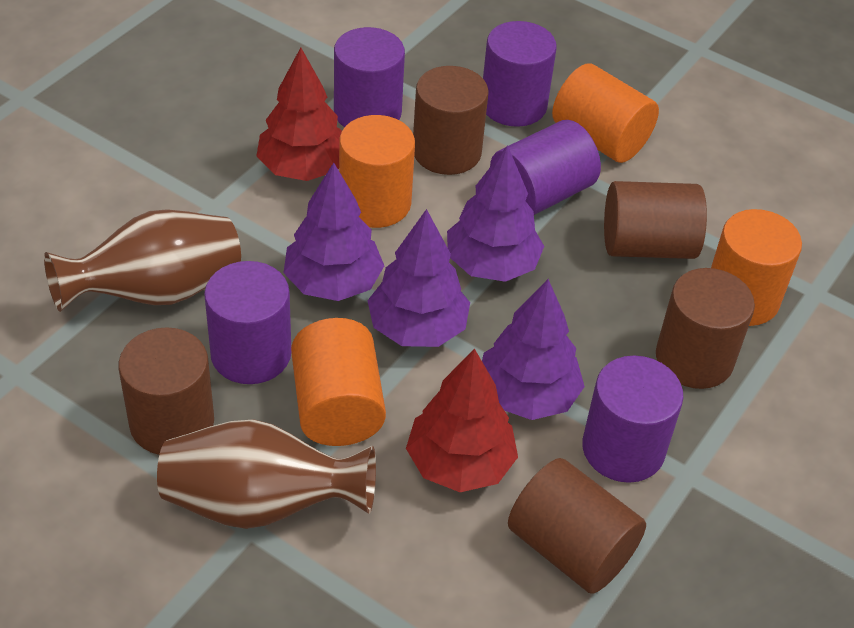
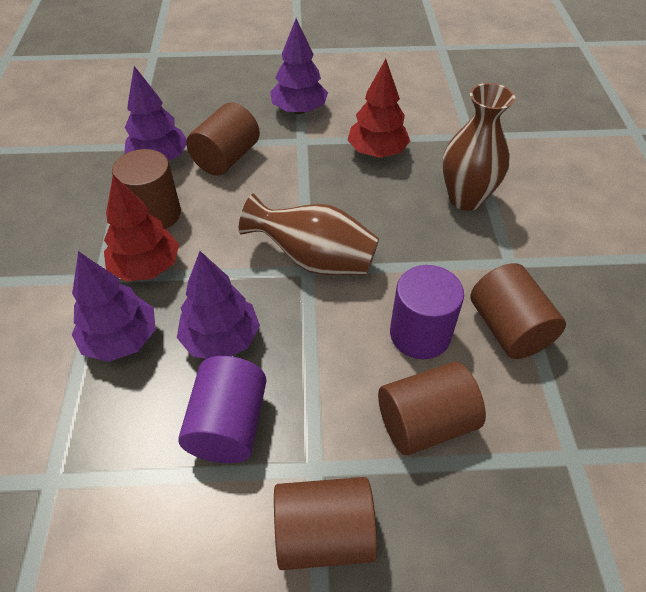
orange cylinder: [291,318,386,446] [339,115,415,228] [552,63,659,163] [711,209,802,326] = 4 -> none = 0
purple cylinder: [204,261,291,384] [334,27,405,128] [483,21,557,127] [490,120,601,215] [582,356,683,483] = 5 -> [178,356,266,463] [390,265,464,359] = 2

